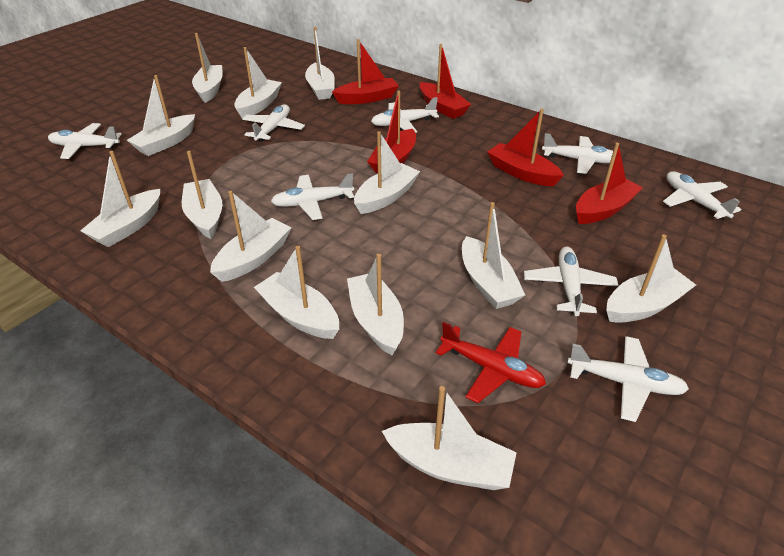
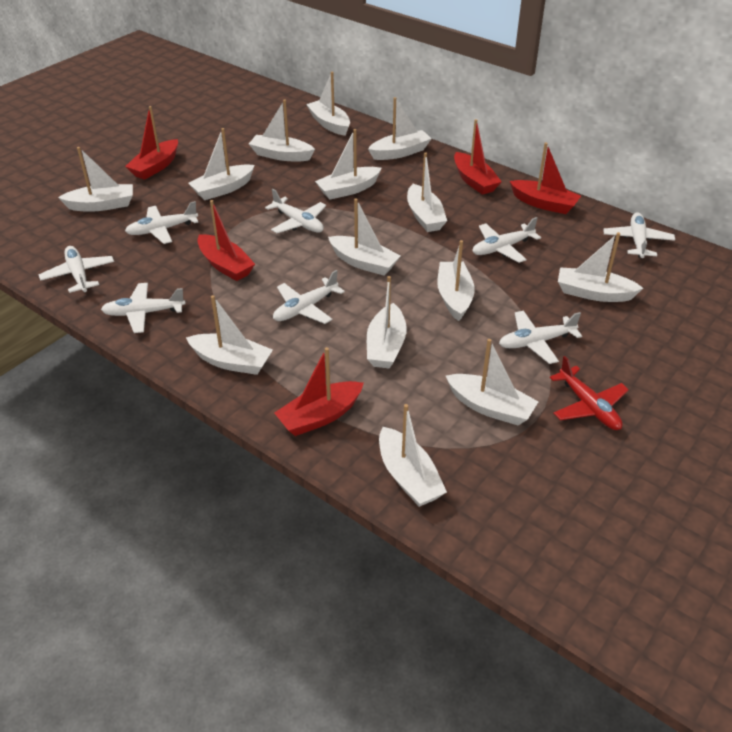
white boat: [80,151,160,247] [127,75,195,156] [182,151,222,239] [192,33,223,103] [210,191,292,282] [234,47,282,118] [254,246,339,339] [305,27,335,100] [347,254,404,355] [354,131,420,214] [382,386,517,490] [462,202,525,309] [606,234,696,323] = 13 -> [58,147,133,212] [186,295,273,375] [188,128,255,200] [249,100,315,161] [306,71,350,136] [315,129,382,200] [328,198,401,276] [367,276,407,368] [368,97,432,160] [379,404,447,507] [407,152,447,232] [437,240,475,321] [446,339,538,425] [558,232,643,302] = 14

